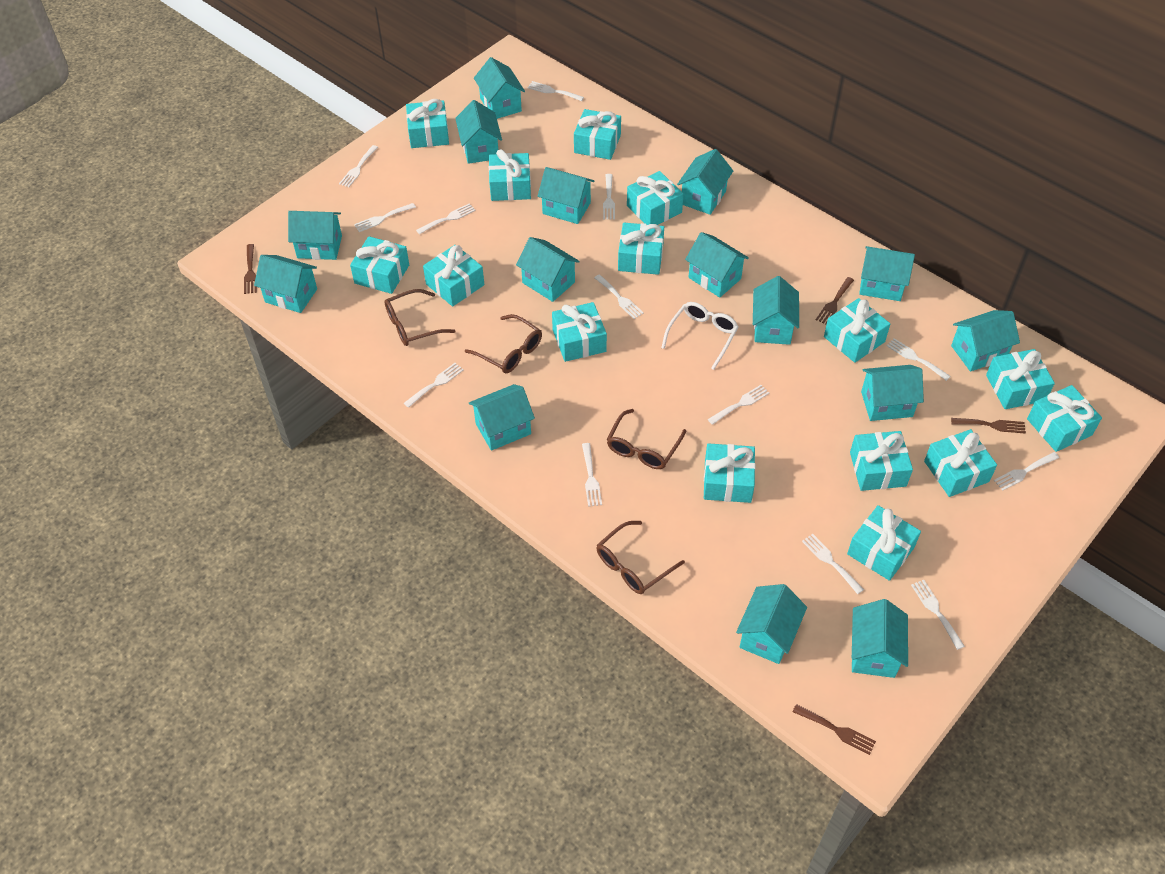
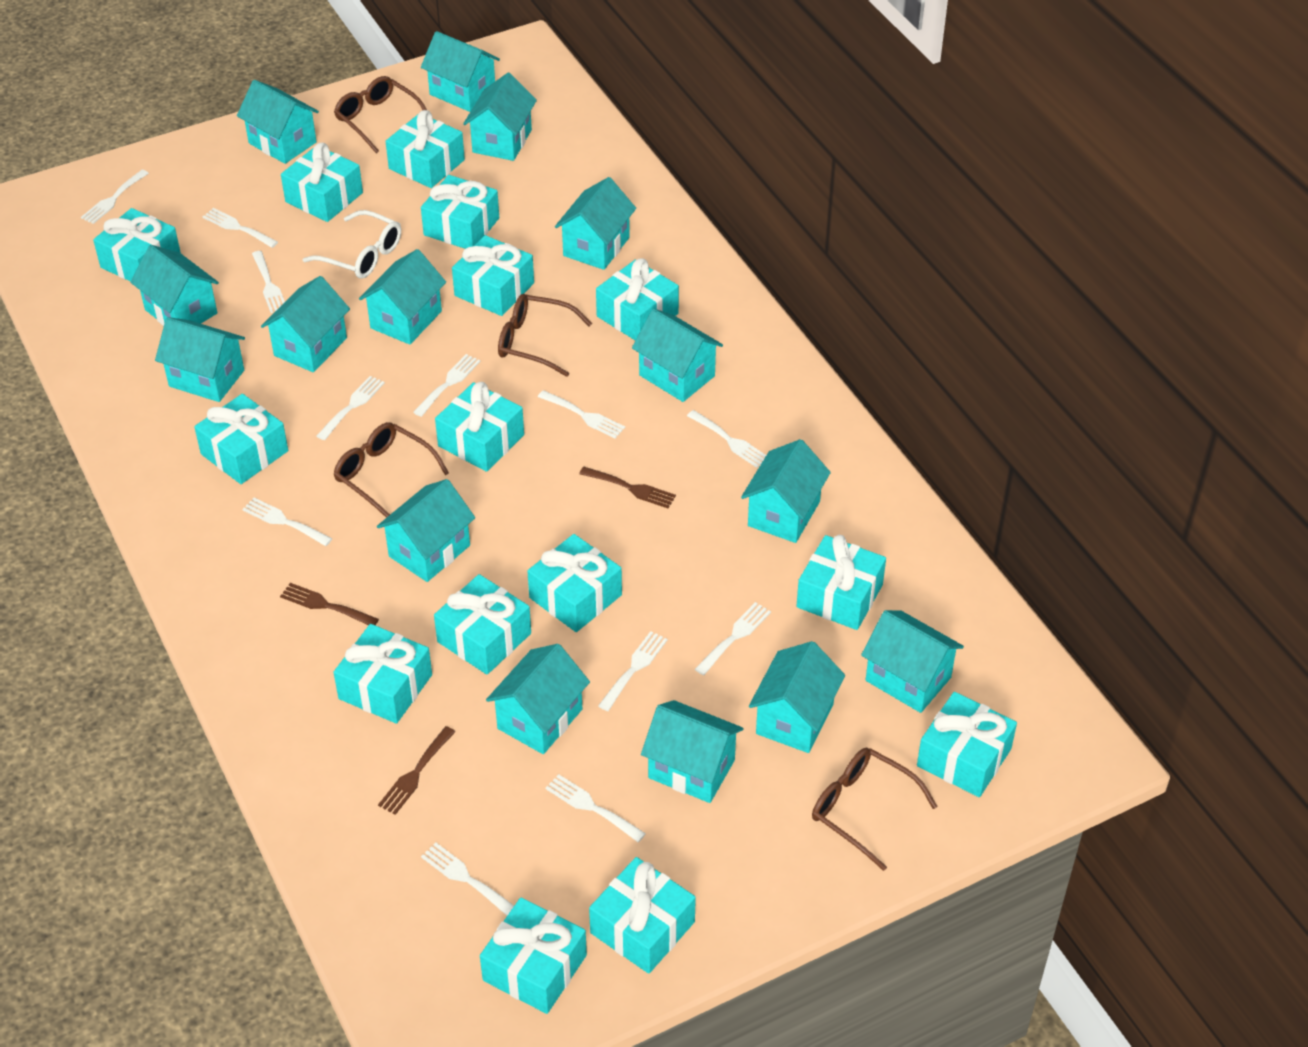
brown fork: [244,244,257,294] [792,704,876,755] [816,277,854,325] [951,418,1026,433] = 4 -> [280,583,379,626] [378,726,455,815] [579,467,676,508] = 3
white fork: [339,145,378,187] [354,203,416,232] [404,363,464,408] [416,203,476,234] [528,81,584,101] [582,443,602,507] [594,274,644,319] [603,174,615,219] [708,385,769,425] [802,534,864,594] [887,338,951,381] [911,580,965,650] [994,452,1059,491] = 13 -> [81,170,149,224] [203,208,278,248] [242,498,332,546] [252,251,285,313] [317,376,385,440] [413,354,481,417] [421,842,514,916] [538,390,625,438] [546,774,646,842] [598,631,668,711] [687,410,766,468] [695,602,771,675] = 12

